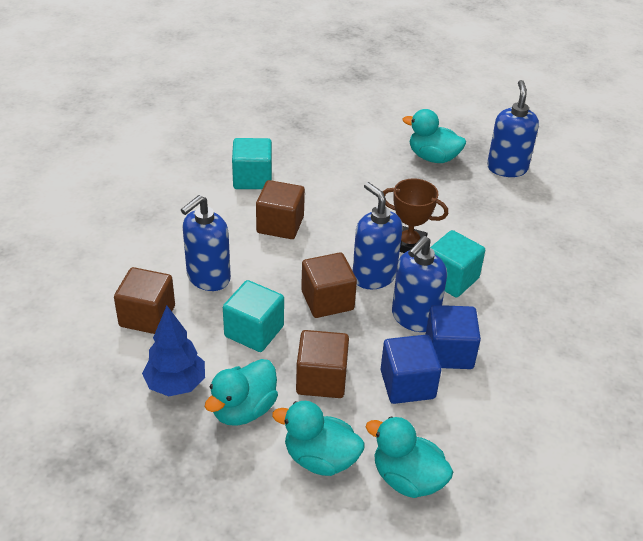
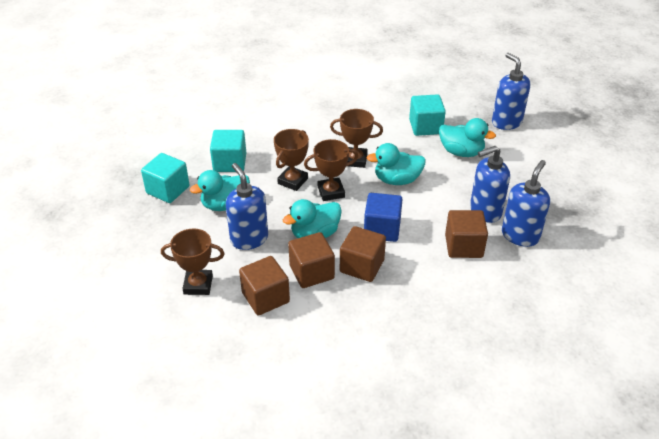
blue cube: [381,335,441,404] [426,305,481,369] = 2 -> [364,193,403,242] = 1
blue tree: [142,306,205,396] = 1 -> none = 0
brown trophy: [383,178,448,253] = 1 -> [161,228,225,295] [274,129,309,191] [304,139,358,201] [330,109,383,168] = 4

